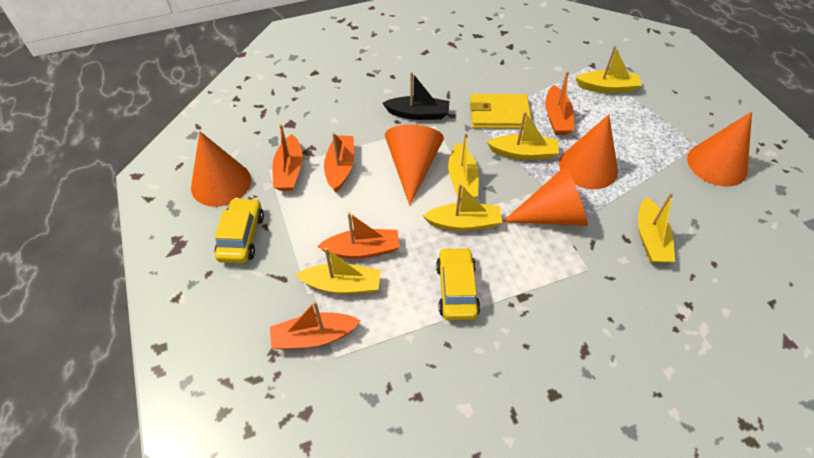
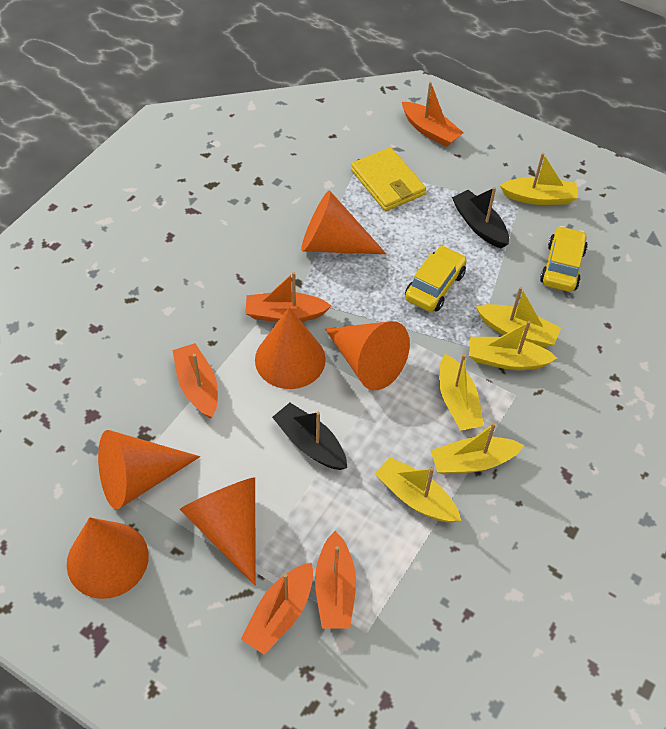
black boat: [382,72,449,120] = 1 -> [272,403,347,470] [452,187,509,248] = 2
orange cone: [191,131,251,207] [385,125,444,206] [502,166,588,226] [559,114,618,189] [687,112,752,186] = 5 -> [67,517,149,599] [98,430,200,509] [180,477,256,585] [255,307,326,389] [301,190,386,254] [325,321,410,390] = 6

